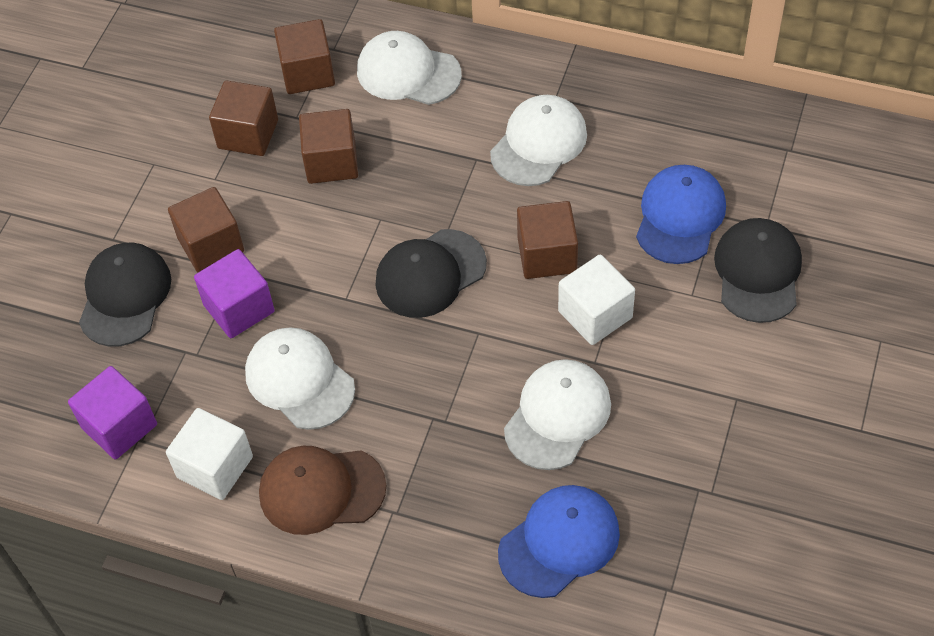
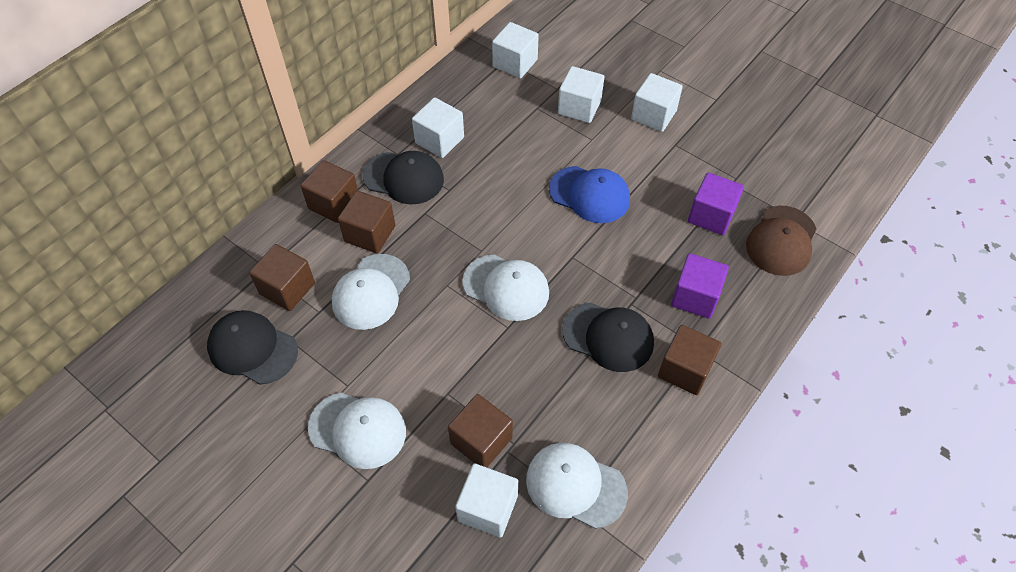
blue cap: [498,485,620,598] [636,165,726,264] = 2 -> [549,166,630,223] = 1
white cube: [166,408,253,500] [558,255,635,345] = 2 -> [412,97,464,158] [455,463,518,538] [492,22,539,79] [558,66,604,123] [631,73,683,132] = 5

